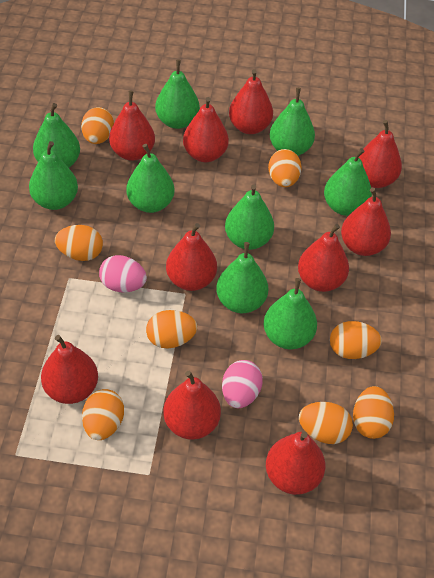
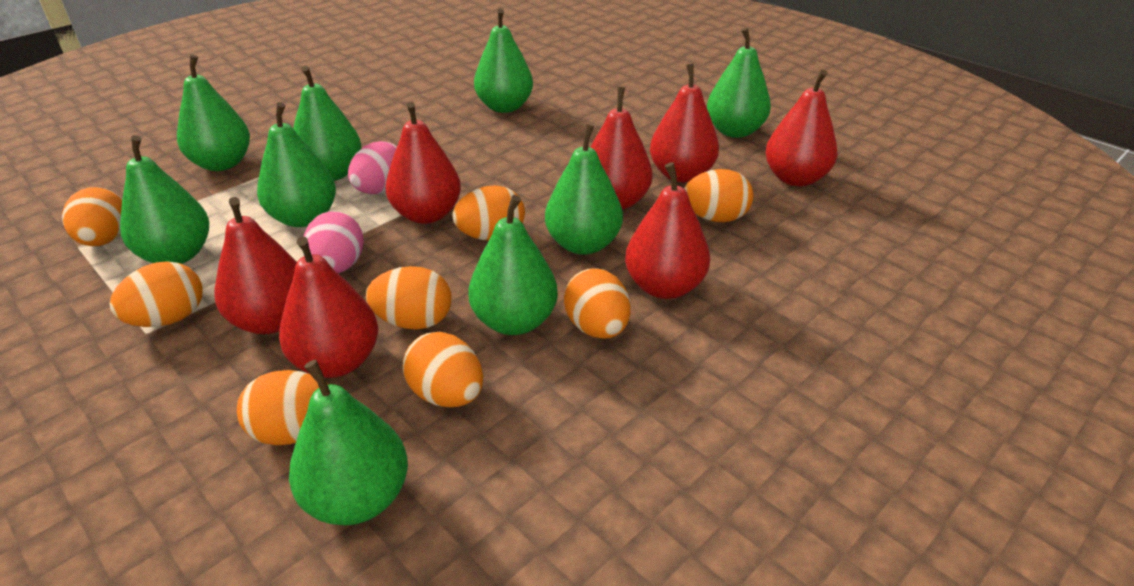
red pear: [41,335,98,404] [109,91,155,161] [163,371,221,440] [166,223,217,291] [183,97,229,162] [229,69,273,134] [266,431,325,495] [298,224,349,292] [341,188,391,256] [359,120,402,188] = 10 -> [214,197,297,334] [279,236,378,378] [385,101,461,224] [590,87,653,210] [625,162,710,299] [650,64,719,182] [766,70,838,186] = 7

